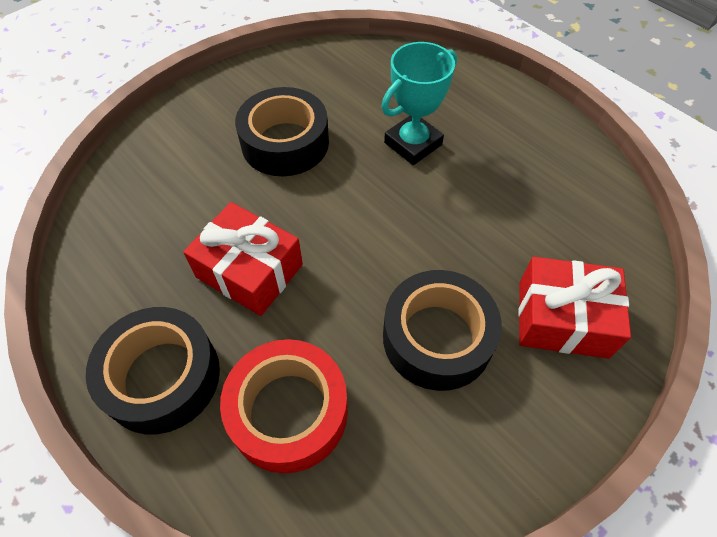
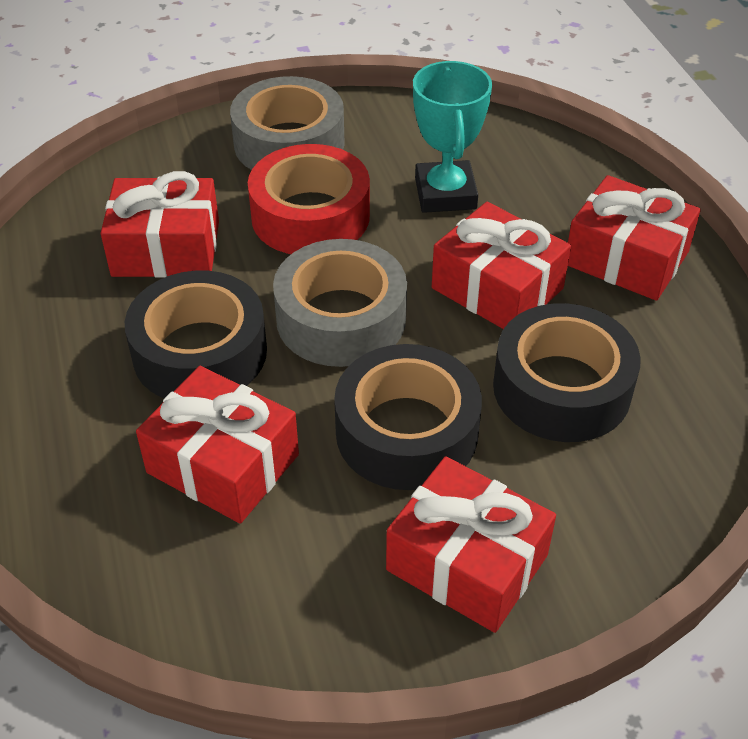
grey tape: none = 0 -> [230,76,345,170] [273,239,407,367] = 2
red gift: [183,202,303,316] [518,257,631,359] = 2 -> [100,171,219,278] [136,366,299,524] [386,456,556,633] [432,202,571,329] [568,175,701,301] = 5

